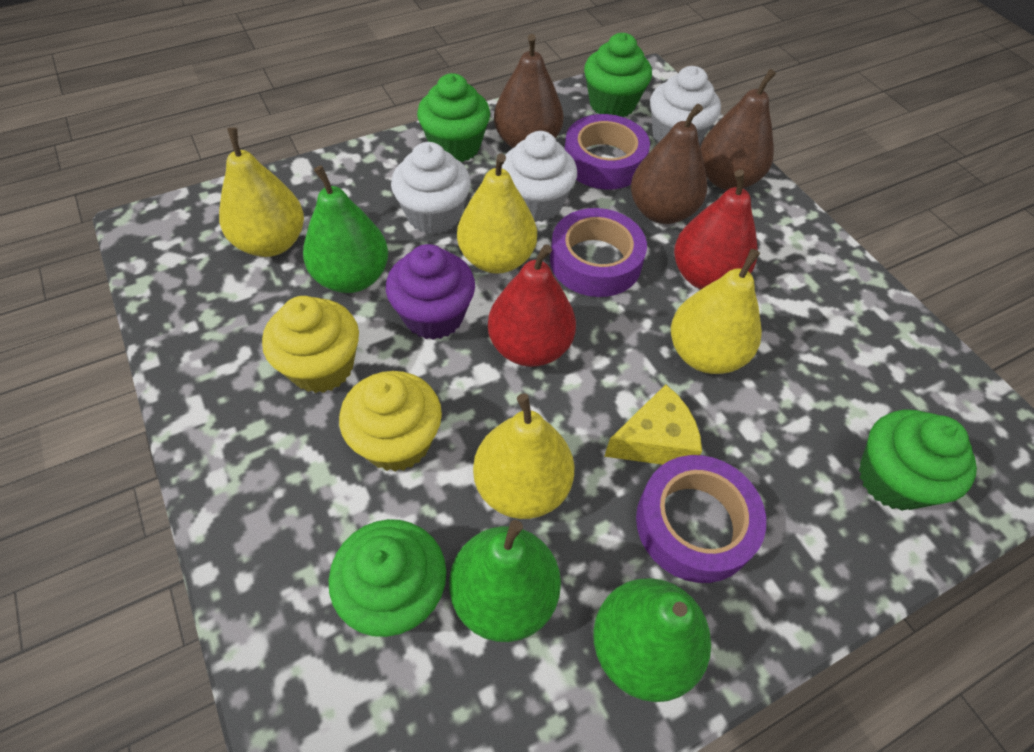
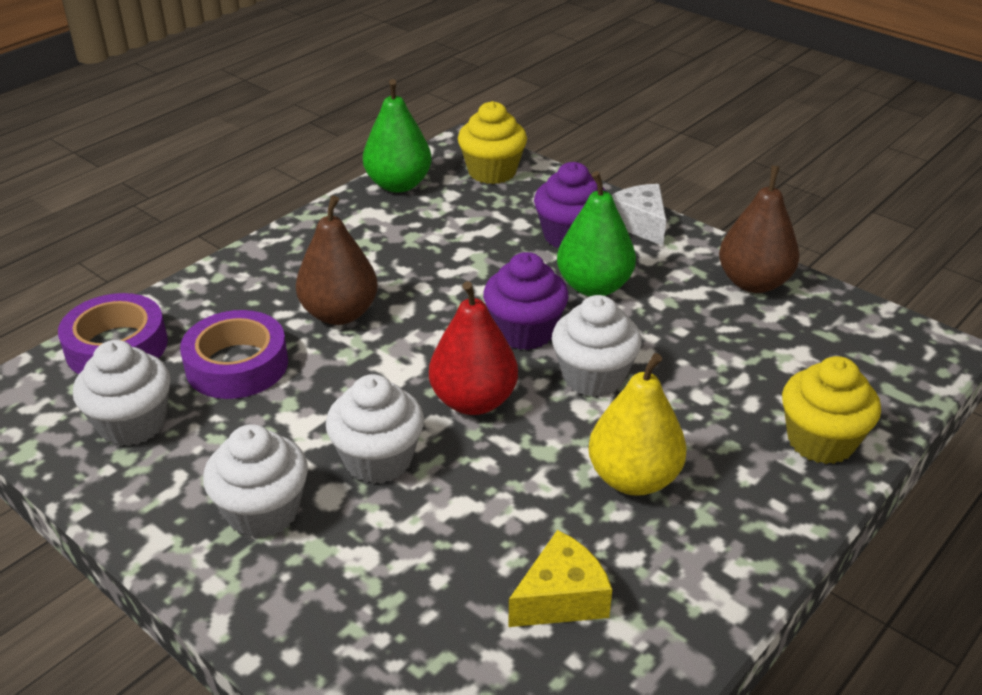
brown pear: [494,34,563,148] [631,104,707,224] [700,69,776,190] = 3 -> [296,195,378,325] [719,165,800,293] = 2
green cupcake: [329,519,446,637] [417,73,490,162] [584,33,652,117] [859,410,977,511] = 4 -> none = 0
green pear: [303,165,388,293] [449,520,561,642] [593,578,711,702] = 3 -> [363,79,432,193] [557,171,636,297] = 2
purple cupcake: [386,244,475,340] = 1 -> [483,252,569,350] [534,162,607,248] = 2
purple tape: [550,208,647,297] [565,114,650,189] [636,455,766,583] = 3 -> [58,293,168,374] [180,310,288,399] = 2
red pear: [488,244,576,367] [674,169,758,289] = 2 -> [429,281,518,415] = 1
white cheese: none = 0 -> [611,184,666,246] = 1
white cupcake: [391,142,471,234] [502,131,577,222] [650,66,721,144] = 3 -> [73,340,171,446] [203,424,308,538] [326,374,424,484] [552,295,642,397] = 4
yellow pear: [219,127,304,257] [457,154,537,274] [473,393,575,519] [671,249,762,374] = 4 -> [588,353,687,496] = 1

